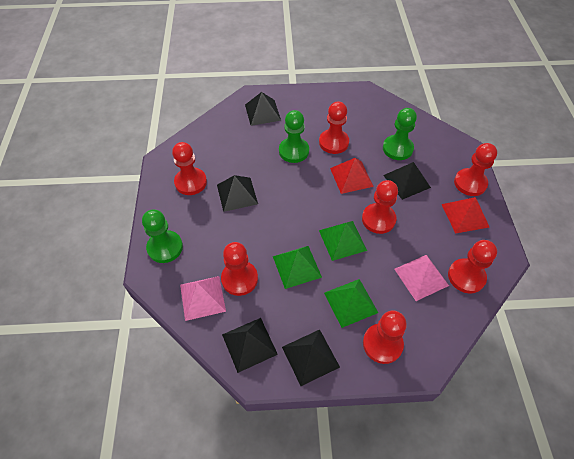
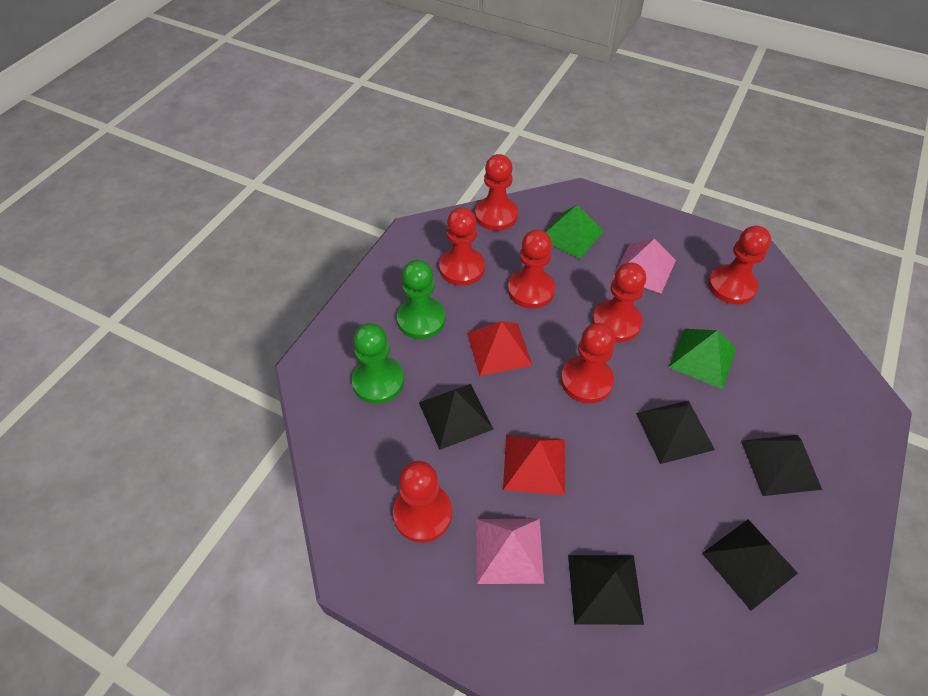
green pawn: [142,210,183,263] [279,110,309,163] [383,108,417,160] = 3 -> [352,323,404,404] [397,260,445,339] = 2
green pyramid: [273,246,322,289] [319,221,367,261] [324,279,378,328] = 3 -> [545,205,604,259] [668,329,737,389] = 2

